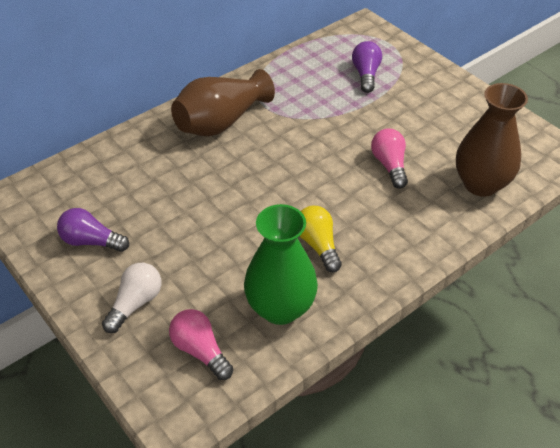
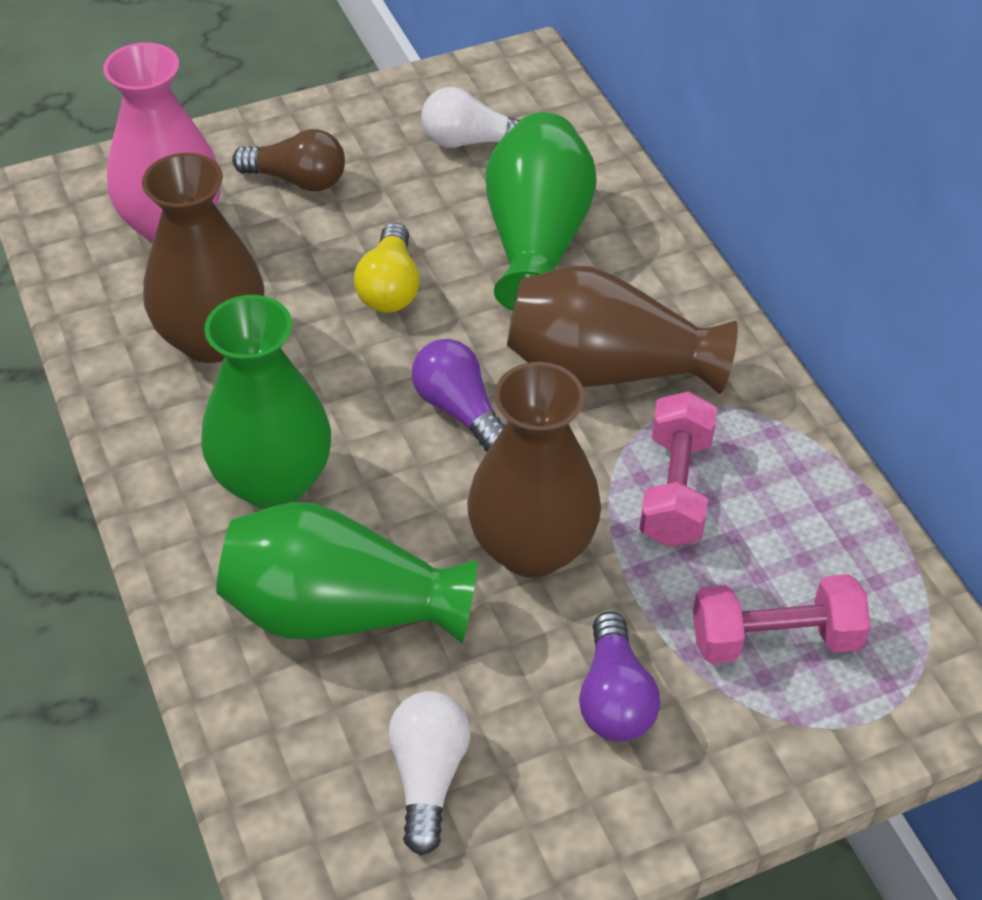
brown light bulb: none = 0 -> [232,129,345,191] = 1
brown vase: [171,69,275,137] [456,83,528,197] = 2 -> [142,153,265,363] [467,362,601,578] [507,265,738,394] = 3
green vase: [244,204,318,325] = 1 -> [201,295,331,509] [216,502,477,643] [485,112,597,311] = 3
pink dumbbell: none = 0 -> [639,391,717,547] [693,574,871,664] = 2
pink light bulb: [169,309,233,380] [371,129,408,189] = 2 -> none = 0
pink vase: none = 0 -> [103,42,221,244] = 1
white light bulb: [102,263,161,333] = 1 -> [388,691,471,855] [421,87,520,148] = 2

